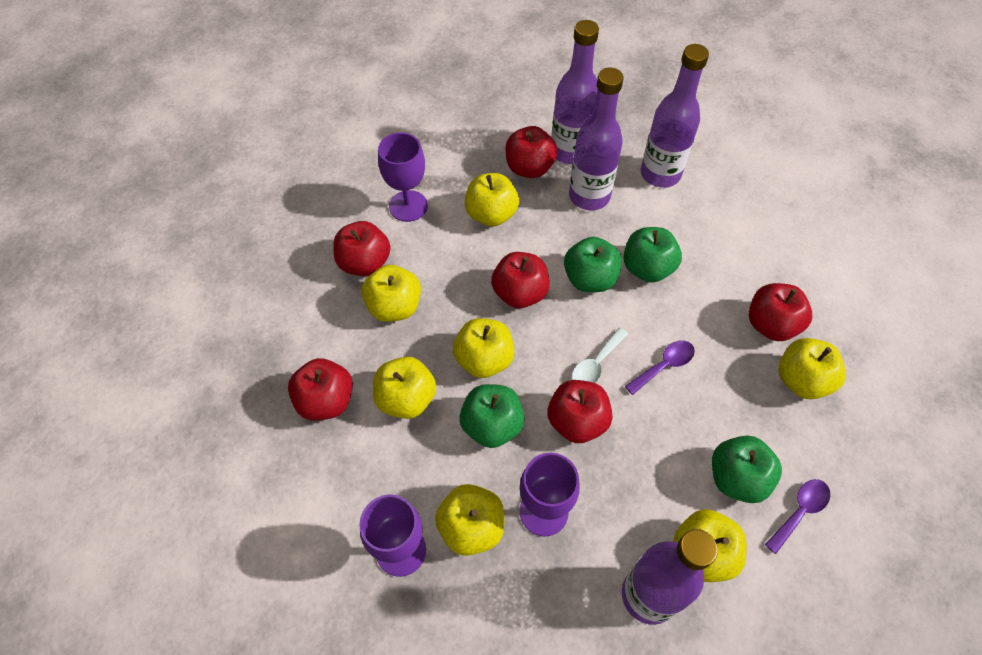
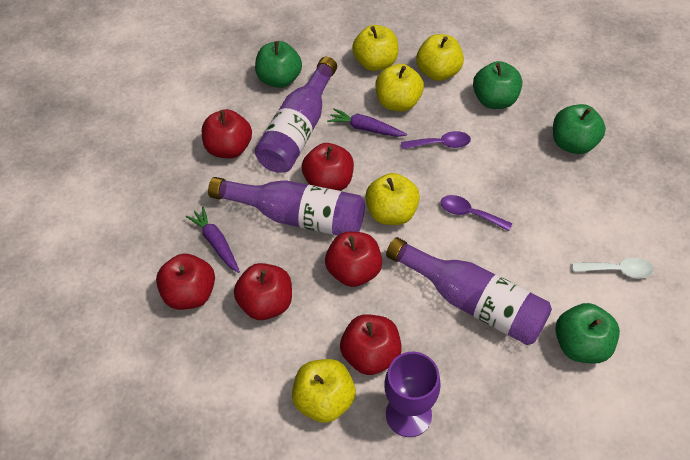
purple bottle: [551,20,599,164] [569,68,624,210] [622,529,718,625] [641,44,709,188] = 4 -> [208,177,365,235] [255,57,337,173] [386,237,552,345] = 3
purple carrot: none = 0 -> [186,206,240,273] [327,108,407,137] = 2
purple goblet: [359,494,426,577] [378,132,428,222] [519,453,580,537] = 3 -> [384,352,441,437] = 1
yellow apple: [362,265,421,322] [373,357,436,419] [435,484,504,556] [453,318,514,378] [464,173,519,227] [674,509,747,582] [778,338,846,399] = 7 -> [292,359,356,423] [352,25,398,71] [365,173,420,225] [376,64,424,112] [416,34,464,81] = 5

